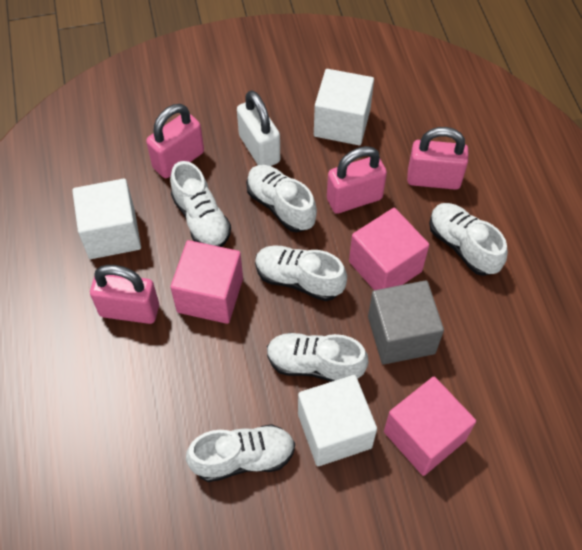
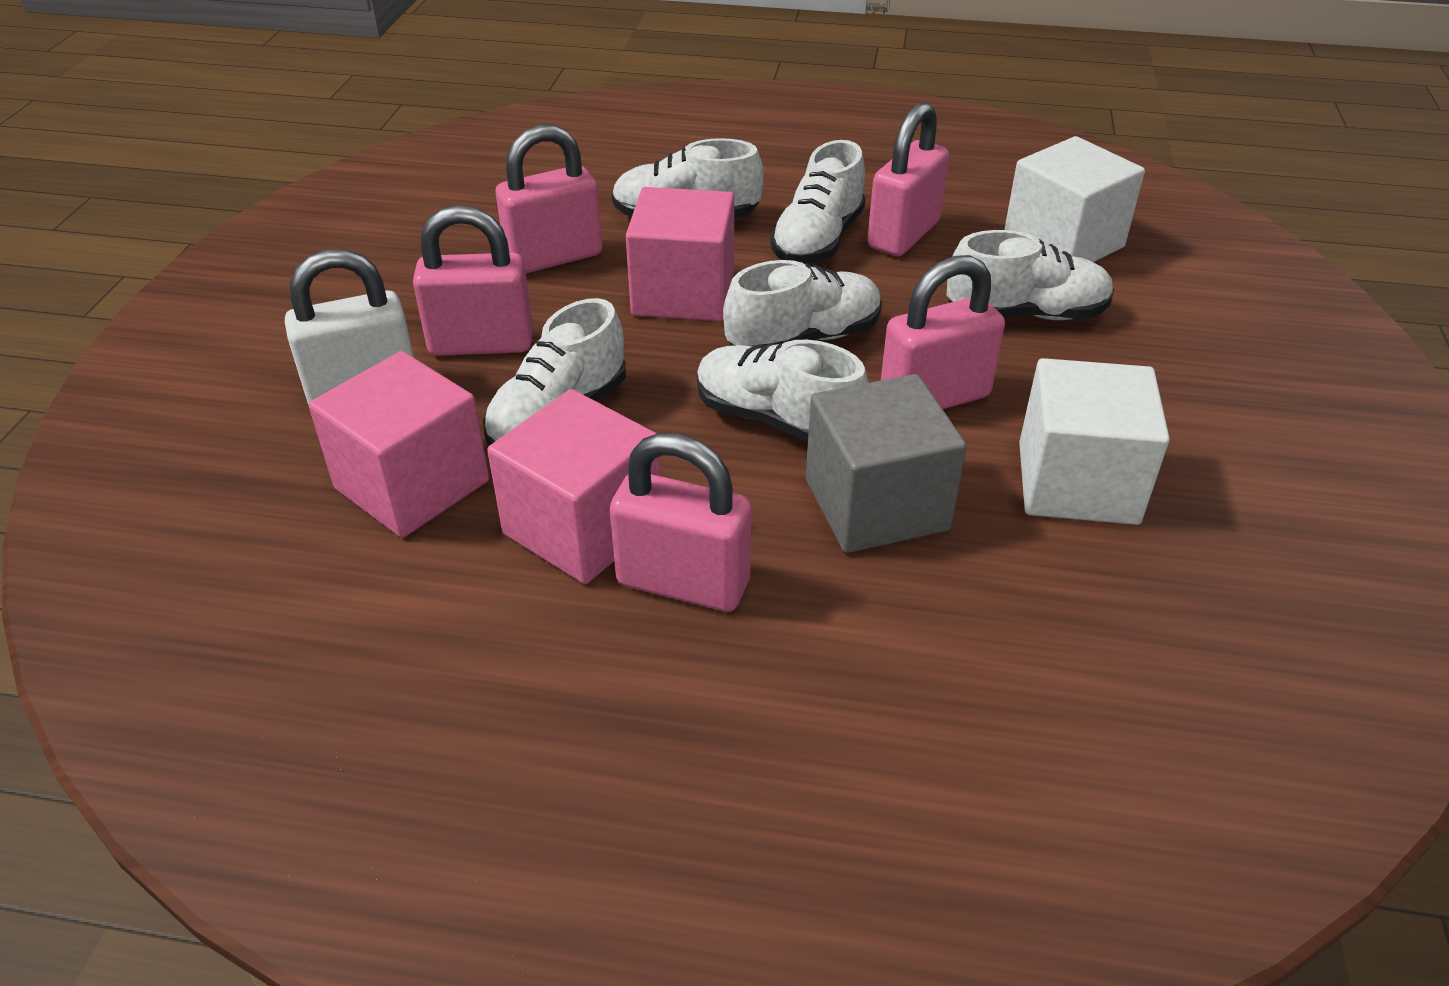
pink padlock: [90,265,159,324] [146,104,204,178] [327,146,387,214] [407,127,468,190] = 4 -> [413,205,533,356] [495,124,602,273] [610,433,752,612] [867,102,949,256] [881,255,1005,409] = 5
white cube: [72,179,141,259] [298,375,377,466] [314,69,374,145] = 3 -> [1004,136,1145,262] [1019,358,1170,525] = 2

